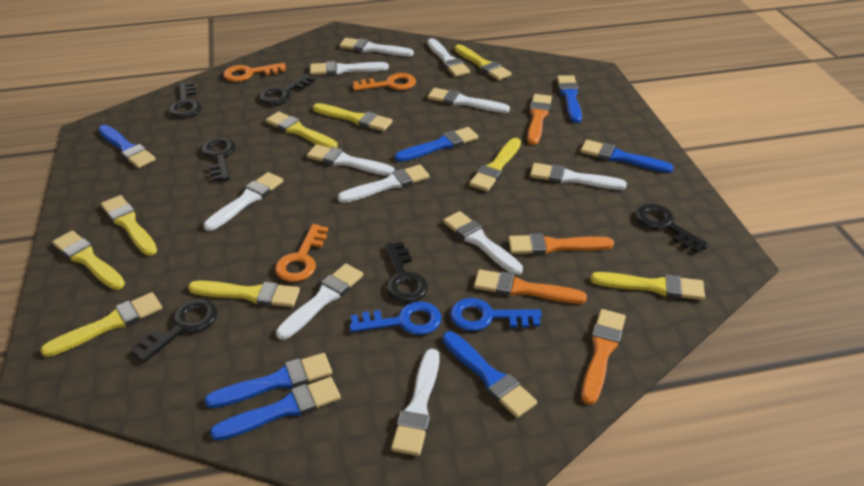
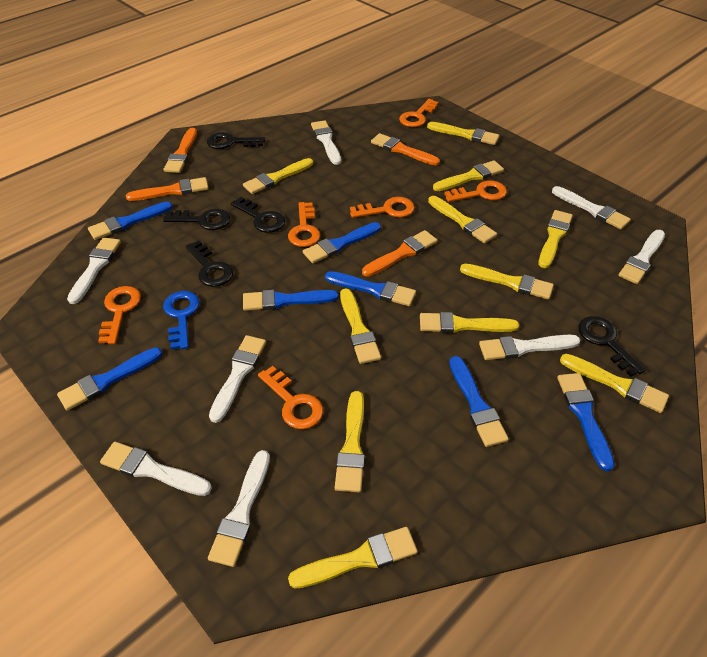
black key: [131,299,218,363] [169,82,201,118] [201,137,236,182] [259,74,316,105] [385,242,428,303] [636,204,709,253] = 6 -> [163,209,230,230] [185,241,233,287] [207,132,265,149] [231,197,285,233] [579,316,646,377] = 5
blue key: [350,301,441,335] [450,298,542,331] = 2 -> [163,291,200,350] = 1
orange key: [223,63,286,82] [275,224,328,282] [353,73,416,91] = 3 -> [98,286,141,344] [258,366,323,429] [288,202,320,247] [350,197,415,218] [399,99,439,127] [444,180,507,202] = 6
white brush: [203,172,283,231] [276,263,363,340] [307,144,395,176] [310,61,389,75] [337,164,429,203] [339,38,414,56] [391,349,440,456] [427,38,470,77] [428,88,510,113] [443,211,523,275] [530,163,627,190] = 11 -> [67,237,121,304] [100,442,212,496] [208,450,270,567] [209,335,266,423] [311,120,341,165] [479,335,581,360] [552,186,631,230] [618,230,665,284] = 8
yellow brush: [40,292,162,357] [52,231,125,290] [101,195,157,256] [188,281,300,307] [266,111,338,148] [313,103,392,131] [454,44,512,80] [469,138,521,191] [590,272,705,300] = 9 -> [243,158,313,194] [288,527,418,588] [335,391,365,492] [340,288,381,364] [420,312,519,333] [427,122,499,145] [428,196,497,243] [433,160,504,191] [460,264,554,299] [539,210,573,268] [560,354,669,413] = 11

